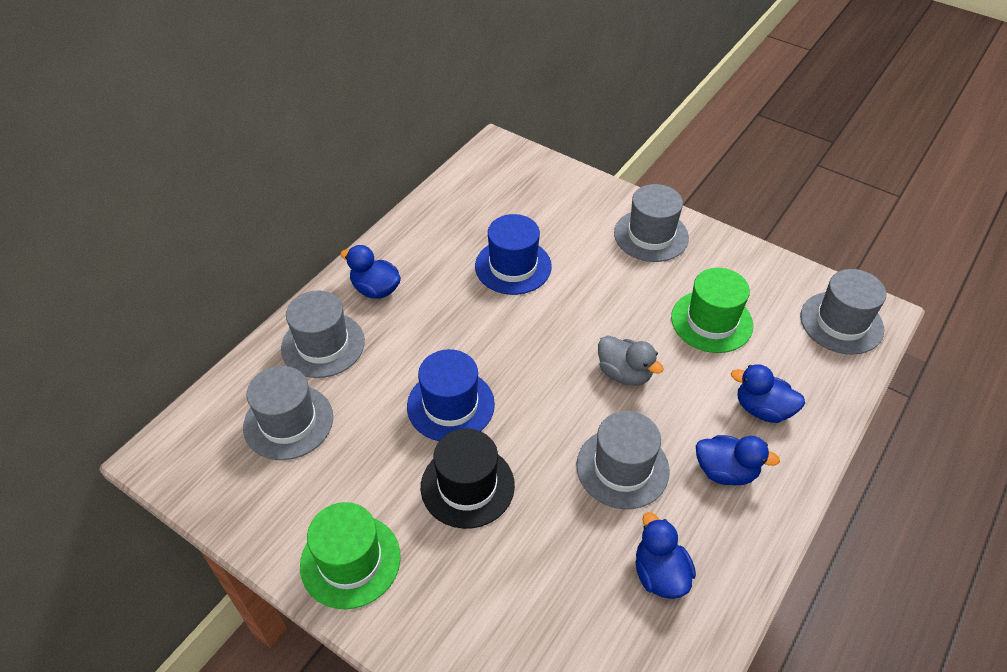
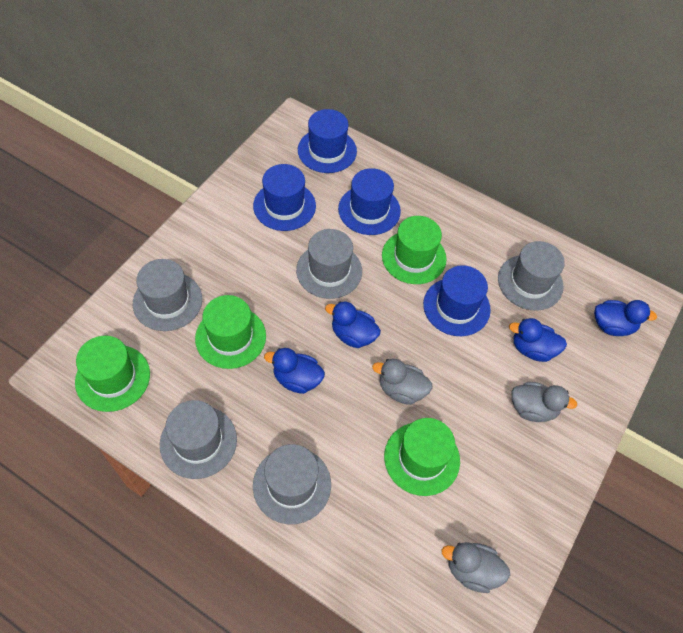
black hat: [421,428,515,529] = 1 -> none = 0
blue hat: [407,349,495,441] [475,214,552,295] = 2 -> [253,164,316,231] [298,109,357,173] [338,168,401,235] [423,265,491,336] = 4
green hat: [300,502,401,609] [671,268,753,353] = 2 -> [75,336,150,412] [195,295,266,369] [382,216,447,284] [384,418,460,496] = 4
grey duck: [598,335,664,386] = 1 -> [372,359,433,405] [442,542,510,593] [512,382,577,422] = 3

